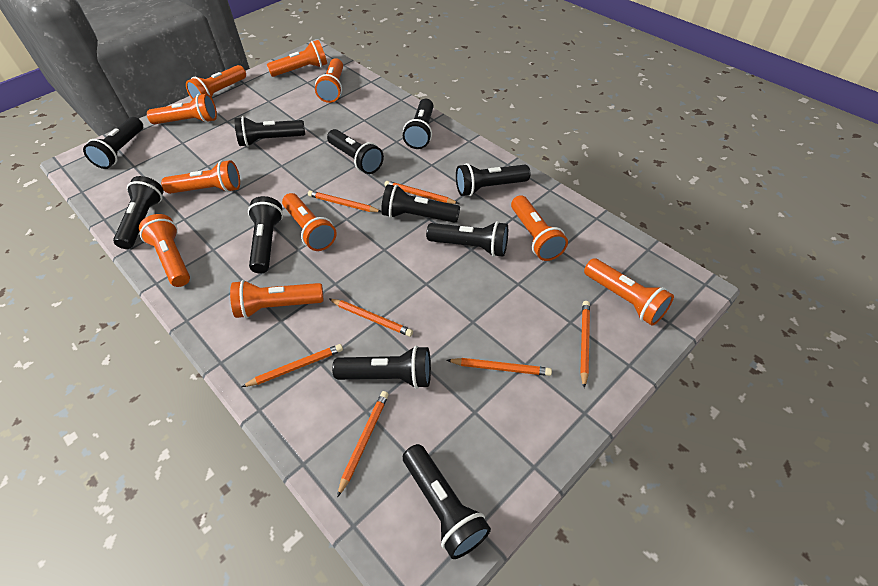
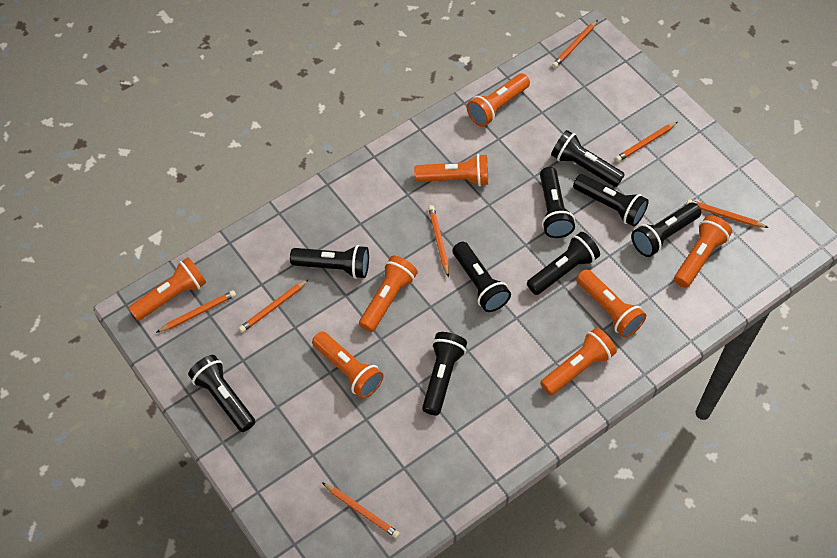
black flashlight: [83,117,143,169] [113,176,164,249] [234,116,305,147] [248,196,283,273] [327,129,384,174] [332,346,431,389] [381,184,460,223] [403,99,433,149] [403,444,491,559] [426,221,508,257] [456,163,530,196] = 11 -> [188,355,255,432] [290,245,369,279] [422,332,467,415] [452,242,511,312] [527,232,600,295] [540,167,575,238] [551,130,625,187] [573,174,649,227] [631,203,701,257] = 9
orange flashlight: [139,214,190,287] [147,94,217,124] [161,160,240,194] [186,65,246,100] [230,280,323,318] [267,40,327,77] [282,193,337,251] [315,58,343,103] [511,195,568,261] [584,258,674,326] = 10 -> [128,257,206,321] [312,331,384,399] [359,256,418,332] [414,154,488,186] [467,73,530,127] [540,328,617,395] [576,269,646,338] [674,215,732,288] = 8

